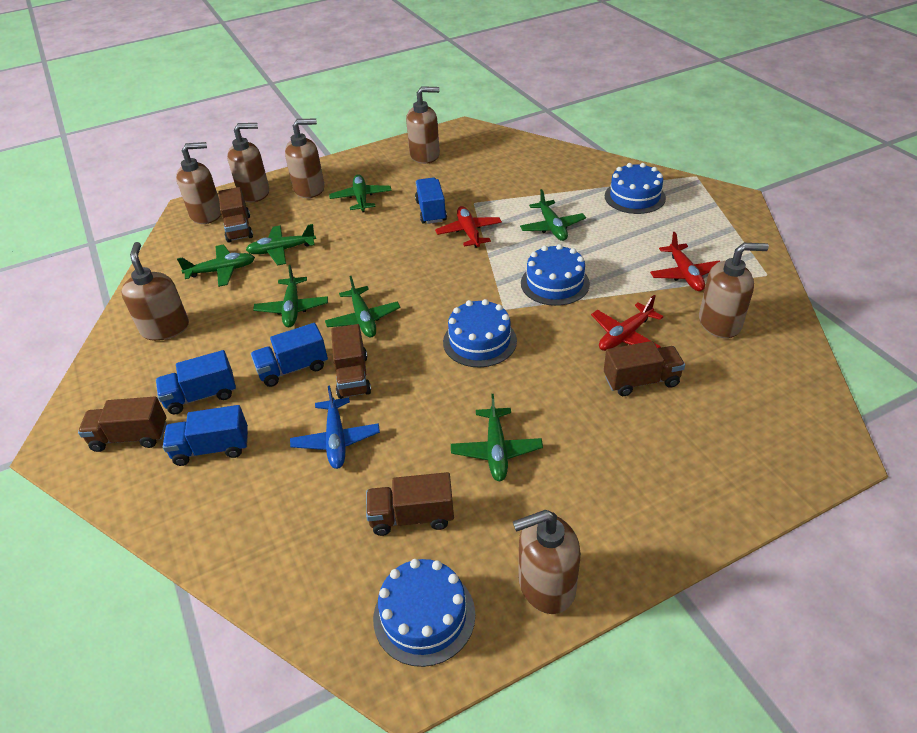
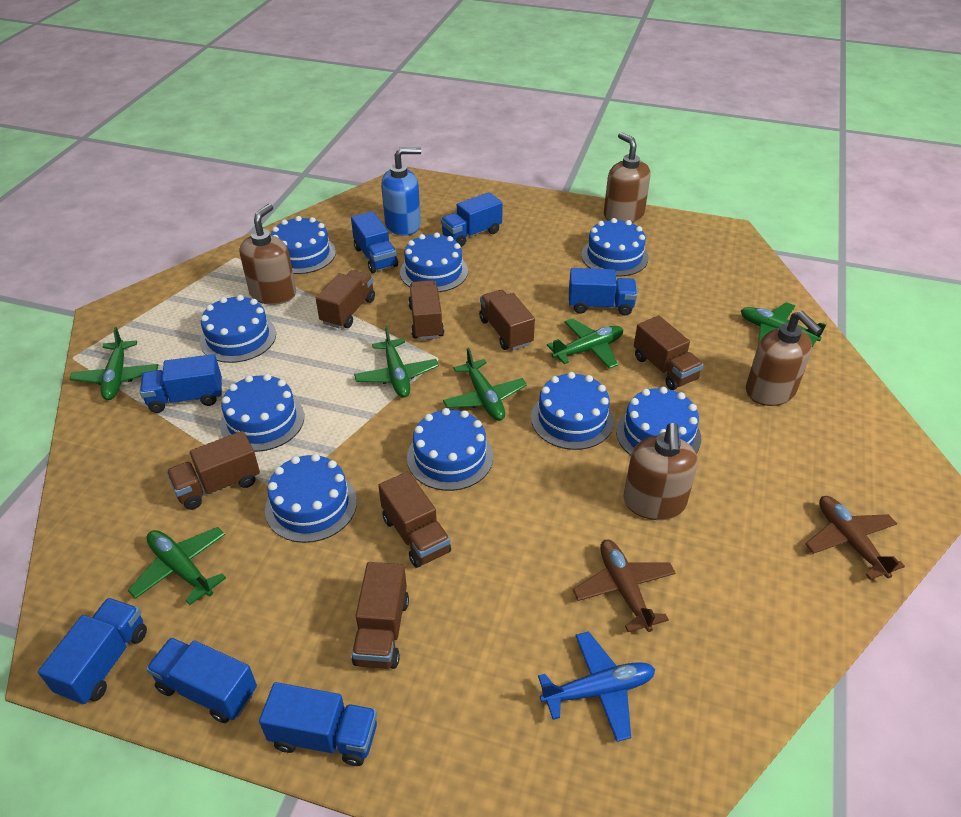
blue cake: [373,559,475,667] [443,299,517,367] [521,244,590,306] [605,163,666,214] = 4 -> [200,295,276,363] [220,374,304,452] [265,454,357,543] [271,216,336,274] [400,232,468,292] [407,408,493,491] [531,372,614,450] [581,218,649,276] [616,387,701,456] = 9
blue soap dispenser: none = 0 -> [381,147,421,236] = 1
blue truck: [156,350,236,415] [163,405,248,466] [251,323,328,387] [415,177,447,224] = 4 -> [38,598,147,705] [140,354,222,413] [146,637,257,723] [259,682,377,766] [351,211,398,273] [441,192,503,247] [569,268,637,316] = 7
brown plane: none = 0 -> [573,540,676,632] [805,496,905,580] = 2
brown soap dispenser: [121,242,189,341] [176,142,221,224] [227,123,269,202] [285,119,325,198] [406,86,440,164] [513,510,581,614] [699,243,769,338] = 7 -> [240,204,296,305] [604,132,651,223] [623,423,698,520] [746,311,822,406] = 4
brown truck: [78,397,167,452] [218,187,253,243] [331,324,371,399] [366,472,454,536] [604,341,685,396] = 5 -> [166,431,260,510] [316,270,375,329] [352,562,409,669] [378,471,451,568] [408,280,444,340] [479,290,535,350] [634,315,703,390] = 7
green plane: [177,245,255,287] [246,224,316,265] [253,265,328,327] [325,276,400,338] [329,174,392,212] [451,394,543,481] [520,189,586,241] = 7 -> [70,327,158,400] [128,527,226,605] [354,326,439,398] [443,348,527,421] [547,318,623,369] [741,302,826,347] = 6
red plane: [435,206,502,248] [591,295,664,351] [650,232,721,291] = 3 -> none = 0

